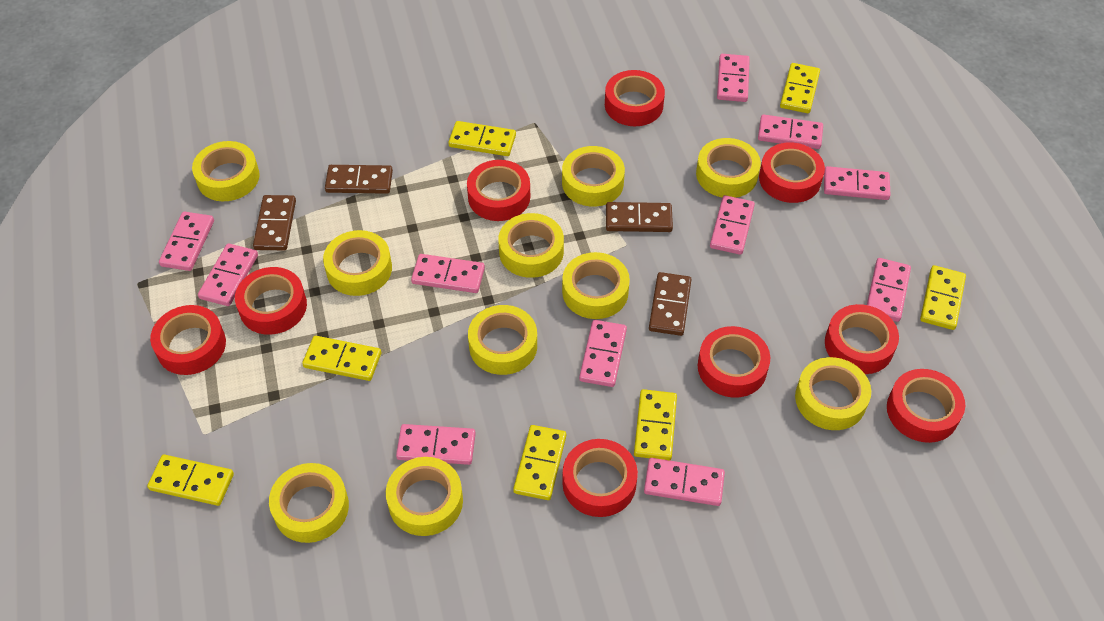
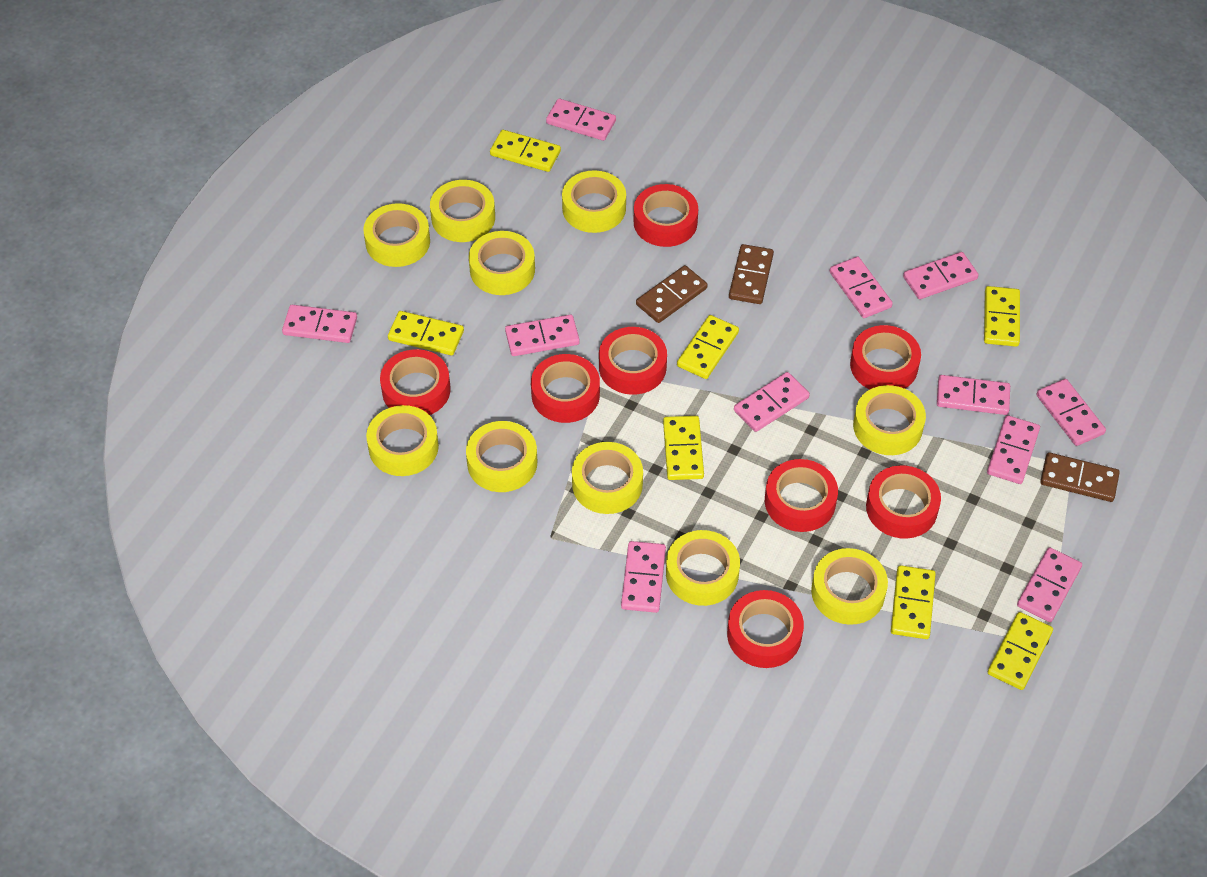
brown domino: [253,195,296,250] [325,165,393,194] [606,202,673,232] [649,272,692,336] = 4 -> [636,265,708,323] [729,244,774,304] [1040,452,1120,502] = 3
red tape: [150,305,226,375] [235,267,307,335] [467,160,530,221] [562,439,638,517] [605,70,665,126] [698,326,770,398] [759,142,825,203] [825,304,899,374] [887,369,965,443] = 9 -> [380,349,450,415] [531,354,600,423] [599,327,667,395] [634,184,698,247] [727,590,804,668] [765,459,838,532] [850,325,921,389] [866,465,941,539] = 8

